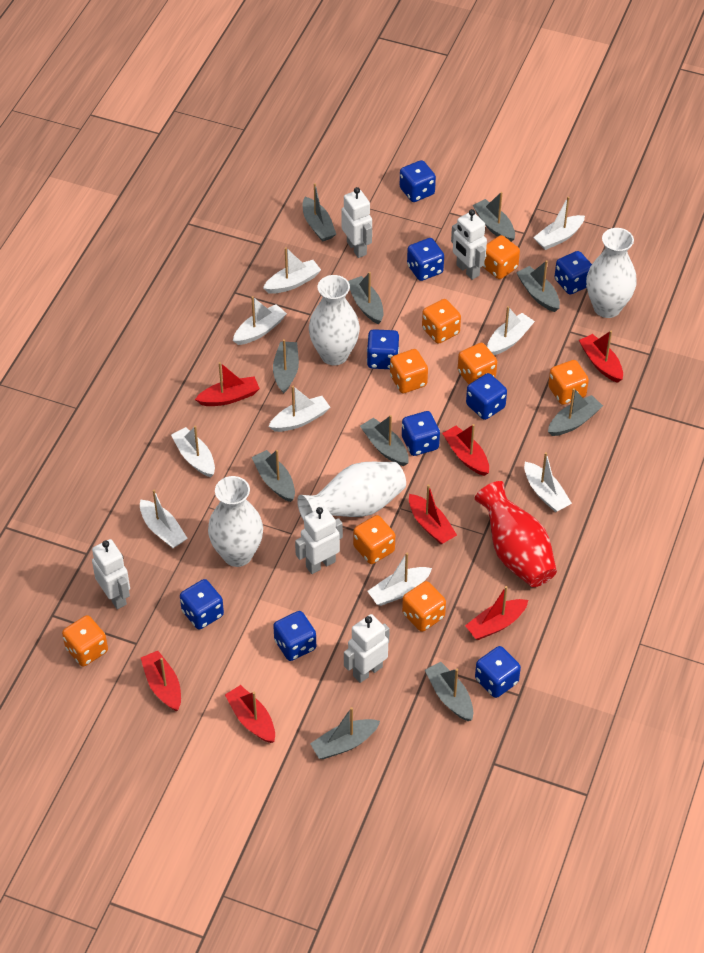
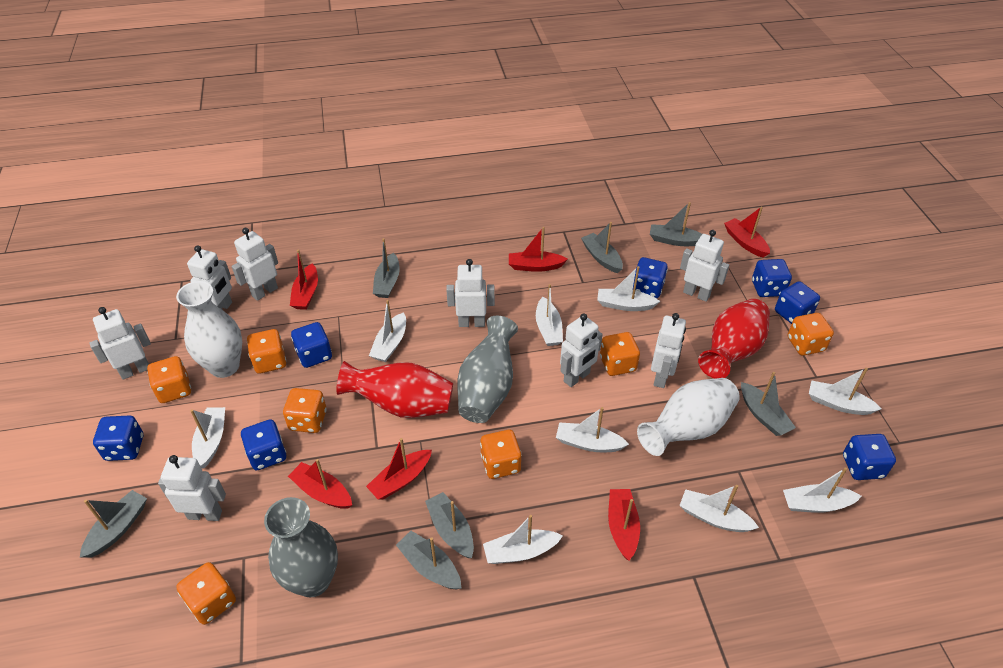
blue dice: [180,579,224,629] [273,611,316,661] [367,329,399,369] [400,160,436,202] [402,411,440,456] [407,238,444,281] [466,373,507,420] [475,646,521,698] [554,251,592,295] = 9 -> [93,415,143,461] [241,419,286,470] [291,322,332,368] [633,257,668,298] [752,259,792,297] [775,281,820,324] [843,434,896,480] = 7
grey boat: [252,450,295,502] [273,339,299,394] [303,183,336,242] [310,707,380,759] [348,272,383,324] [360,415,409,466] [425,662,473,721] [473,192,515,242] [516,260,560,312] [548,388,603,436] = 10 -> [80,490,147,558] [373,238,400,298] [396,531,461,589] [425,492,474,558] [581,222,623,273] [650,202,702,246] [741,372,796,436] = 7
grey vase: none = 0 -> [264,497,338,597] [458,316,518,423] = 2
orange dice: [62,615,108,667] [353,515,395,564] [390,349,428,393] [402,581,446,632] [422,299,461,344] [458,343,497,384] [482,235,520,279] [548,360,589,405] = 8 -> [147,356,191,403] [176,562,236,625] [247,329,286,374] [283,388,327,433] [480,430,522,479] [600,332,640,376] [788,313,834,356] = 7
red boat: [141,651,181,711] [195,362,260,406] [225,685,275,743] [409,485,457,544] [442,424,489,476] [465,586,528,640] [579,330,623,383] = 7 -> [288,459,352,509] [290,249,318,310] [366,438,432,500] [509,227,568,272] [608,489,640,560] [724,207,770,258] = 6
red vase: [475,481,557,587] = 1 -> [336,361,453,418] [698,299,770,379] = 2
white robot: [92,539,130,609] [295,507,343,574] [341,187,372,258] [344,614,390,683] [451,209,487,280] = 5 -> [89,307,151,380] [158,455,226,521] [187,245,232,310] [232,228,278,301] [446,259,495,327] [560,313,602,387] [651,313,686,388] [680,230,729,302] = 8
white vase: [208,476,263,567] [297,462,406,520] [309,275,360,365] [586,228,637,318] = 4 -> [176,281,242,378] [637,378,740,456] = 2

